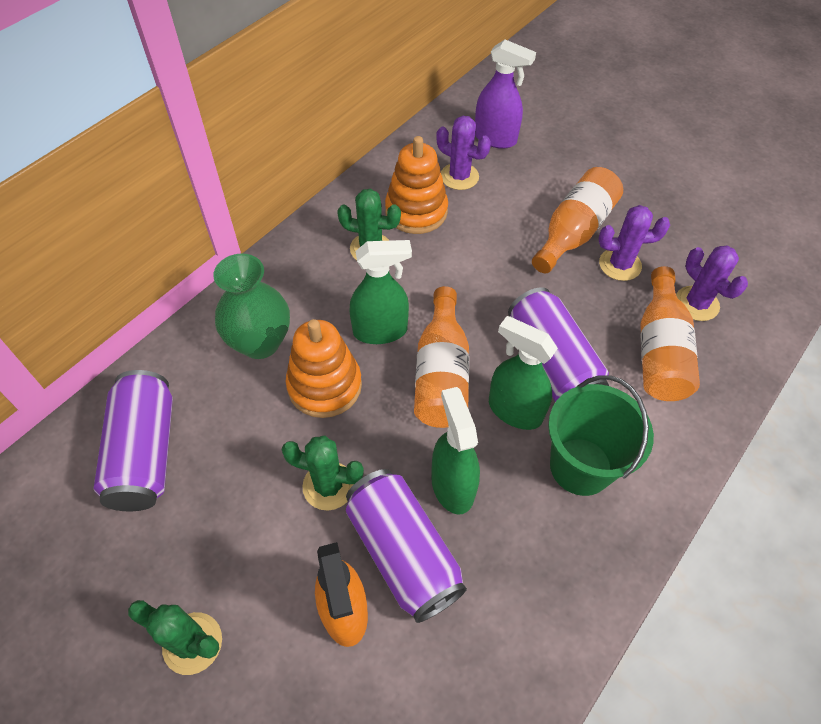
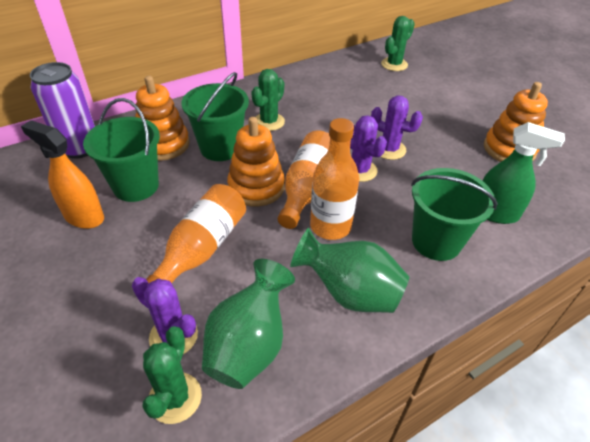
green bucket: [548,375,654,496] = 1 -> [83,98,160,202] [181,72,249,161] [411,168,498,261] = 3
green spray bottle: [349,240,412,344] [431,387,480,515] [489,316,558,430] = 3 -> [482,122,565,224] = 1
green vase: [213,253,290,359] = 1 -> [202,259,295,389] [290,228,409,313] = 2
orange stacking toy: [286,319,362,418] [385,136,448,234] = 2 -> [135,76,190,161] [227,117,285,207] [484,82,548,162] = 3
purple can: [93,370,173,511] [346,469,467,623] [508,287,609,402] = 3 -> [30,62,95,159] = 1
purple spray bottle: [475,40,536,149] = 1 -> none = 0

